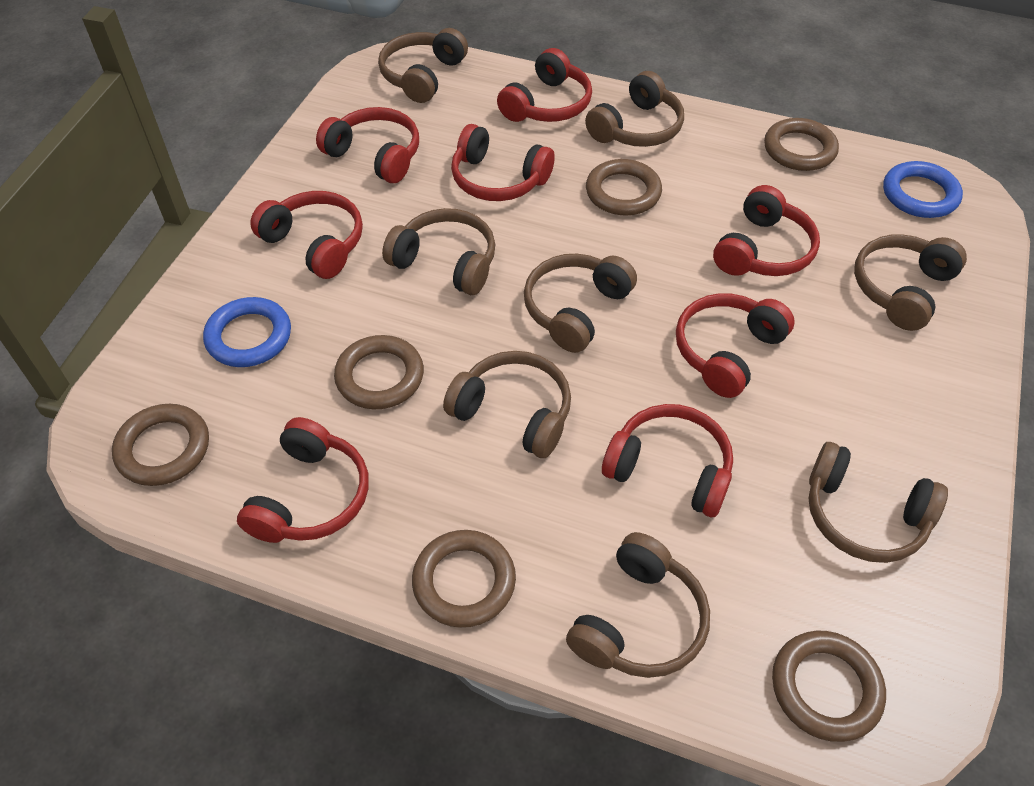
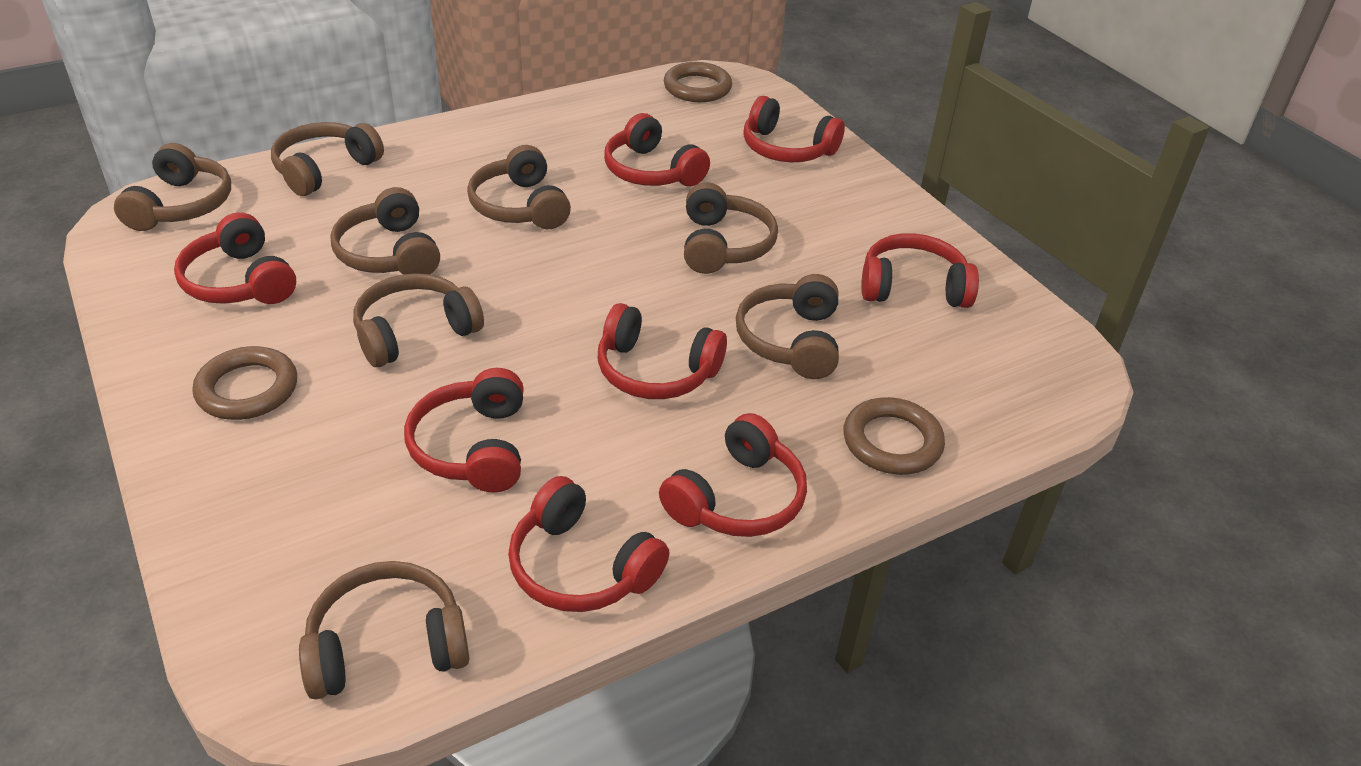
blue ring: [203,297,291,367] [883,161,963,218] = 2 -> none = 0
brown ring: [112,404,209,486] [334,335,424,409] [412,530,516,628] [586,159,662,216] [764,118,839,171] [772,631,886,742] = 6 -> [192,346,297,420] [664,62,732,102] [843,397,945,475] = 3

